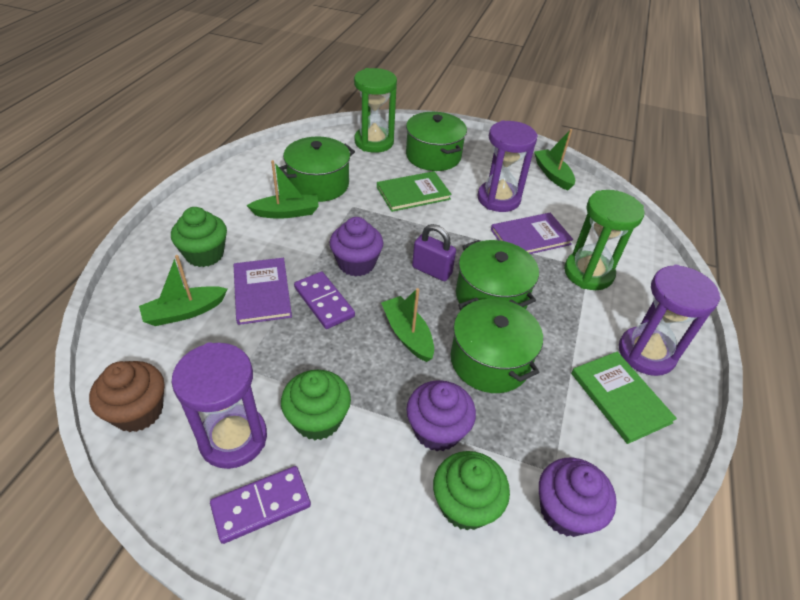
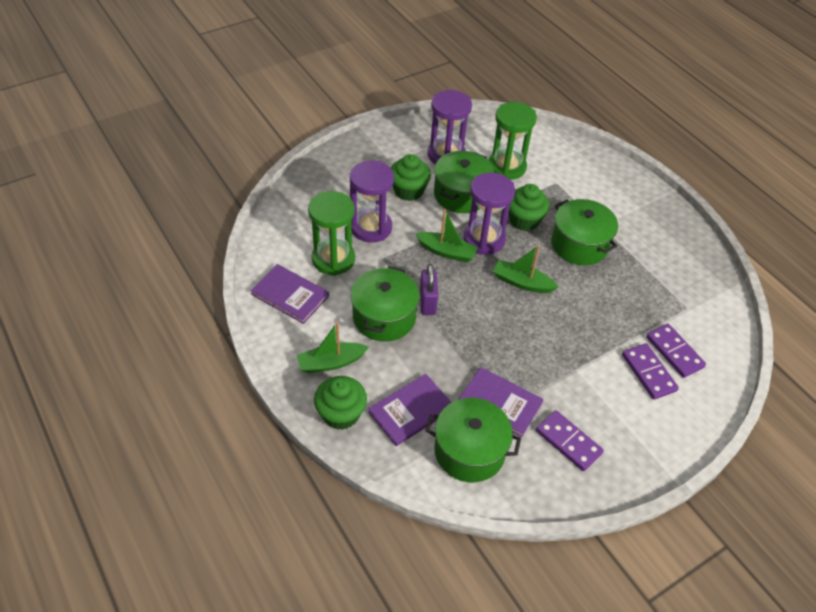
brown cupcake: [89,361,164,432] = 1 -> none = 0
green boat: [139,255,227,326] [246,160,319,219] [381,288,434,362] [534,129,575,191] = 4 -> [297,322,369,373] [416,209,478,263] [493,245,559,293] = 3
green book: [377,171,452,212] [571,352,677,444] = 2 -> none = 0
purple book: [234,258,292,325] [491,213,573,254] = 2 -> [251,264,329,324] [368,374,452,446] [458,367,543,437] = 3
purple cupcake: [330,217,383,277] [406,380,476,451] [539,458,617,537] = 3 -> none = 0
purple domino: [210,466,311,544] [294,272,355,329] = 2 -> [536,410,604,471] [622,343,679,400] [646,324,706,378] = 3

